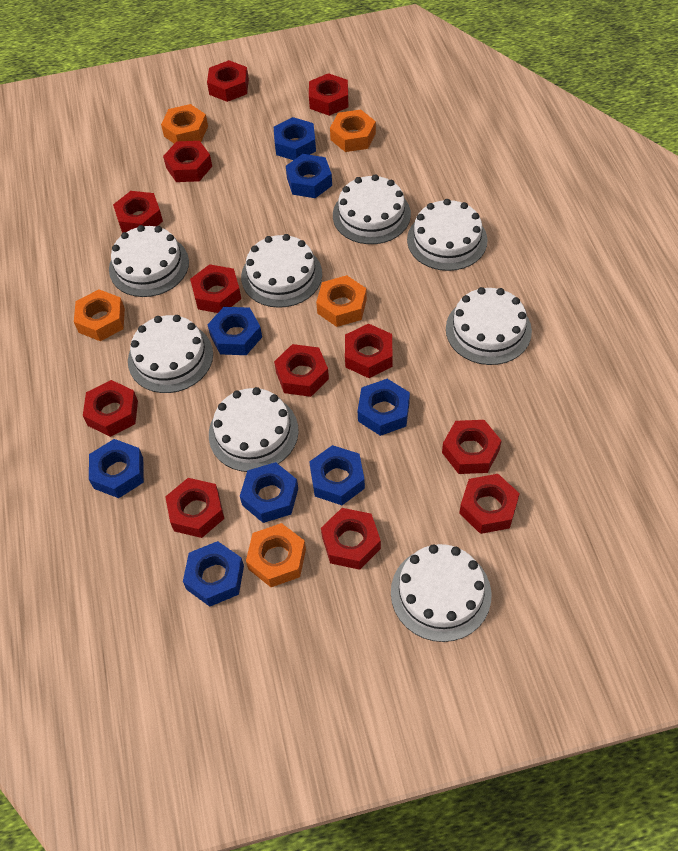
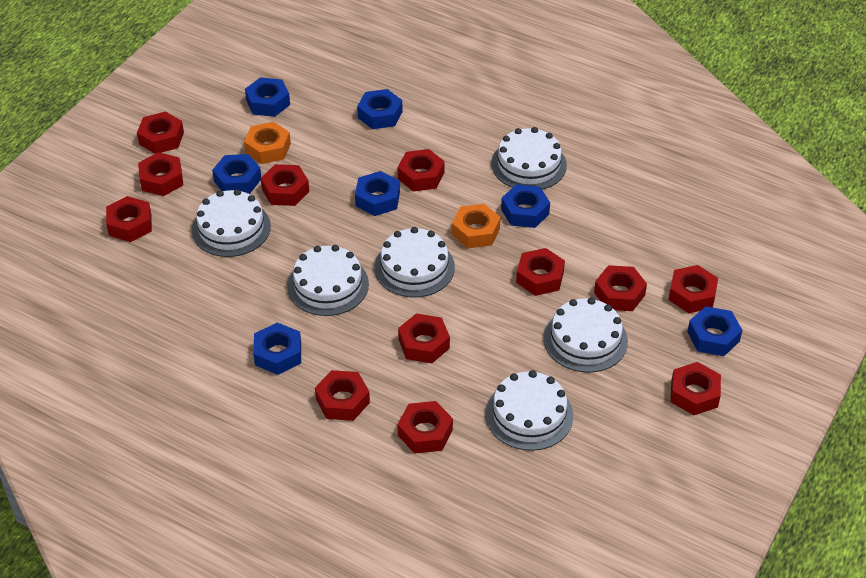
blue nut: [89,439,144,498] [183,541,244,607] [207,307,262,355] [240,462,298,523] [274,117,316,160] [286,154,332,198] [309,445,365,505] [358,379,410,436] = 8 -> [212,154,261,194] [245,77,290,117] [253,323,301,375] [355,171,400,216] [357,89,403,129] [501,184,550,228] [687,306,742,356] = 7
orange nut: [74,289,125,341] [161,104,208,144] [246,523,306,587] [316,275,367,327] [330,109,376,152] = 5 -> [244,122,291,164] [452,204,500,248] = 2
white cake: [109,225,189,297] [128,315,213,393] [209,387,299,472] [241,234,322,308] [333,174,411,244] [391,544,491,642] [407,199,488,271] [446,287,532,365] = 8 -> [192,189,271,257] [287,245,369,316] [374,227,455,298] [485,370,573,451] [491,127,567,190] [543,298,628,373] = 6

